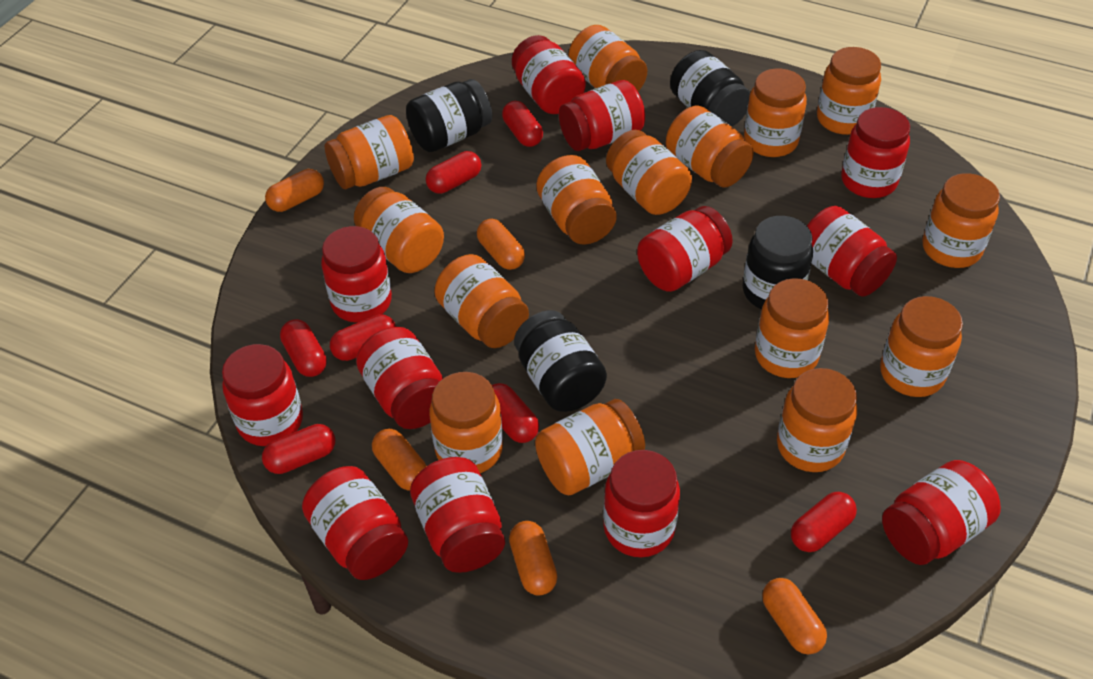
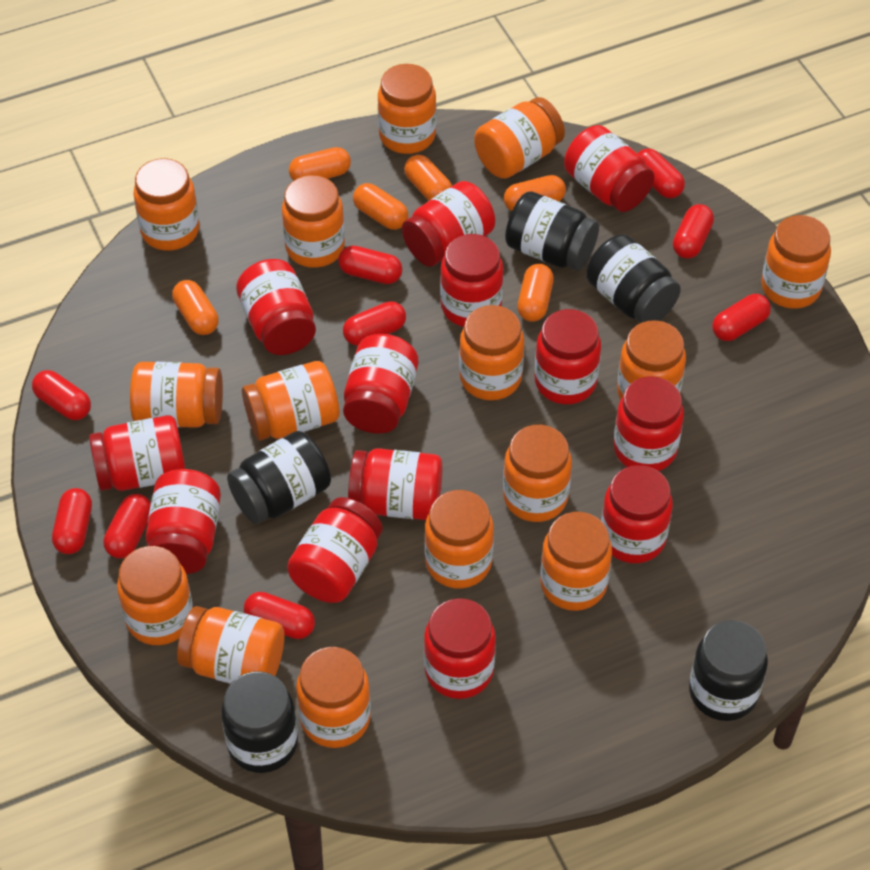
black jar: [406,79,492,152] [514,310,607,412] [670,50,750,127] [743,216,813,309] = 4 -> [221,672,298,773] [227,431,331,524] [505,191,599,271] [586,234,681,323] [689,620,768,721] = 5
orange capsule: [265,169,324,212] [372,429,426,490] [477,219,525,270] [509,521,557,595] [762,578,827,654] = 5 -> [172,280,219,335] [289,147,351,181] [353,183,409,230] [404,155,452,201] [504,175,566,211] [517,264,554,322] = 6
red capsule: [262,424,335,474] [280,319,327,377] [330,314,396,361] [426,151,481,194] [492,383,539,443] [502,101,543,147] [791,492,857,552] = 7 -> [32,370,91,420] [52,488,92,554] [103,494,151,558] [244,592,315,639] [338,246,402,284] [343,301,406,346] [638,148,685,198] [673,204,714,258] [712,294,771,341] = 9
red jar: [222,344,303,446] [302,466,408,580] [321,226,392,323] [356,327,443,429] [410,457,505,573] [512,35,586,114] [559,80,645,151] [603,450,680,557] [637,206,733,292] [807,206,897,297] [841,107,910,198] [882,460,1001,565] = 12 -> [89,415,185,491] [146,469,221,574] [236,259,316,355] [287,497,383,603] [343,334,418,434] [348,448,443,520] [402,181,495,267] [424,598,496,699] [440,234,503,327] [534,309,601,404] [564,125,654,212] [601,465,673,563] [614,377,684,471] = 13

